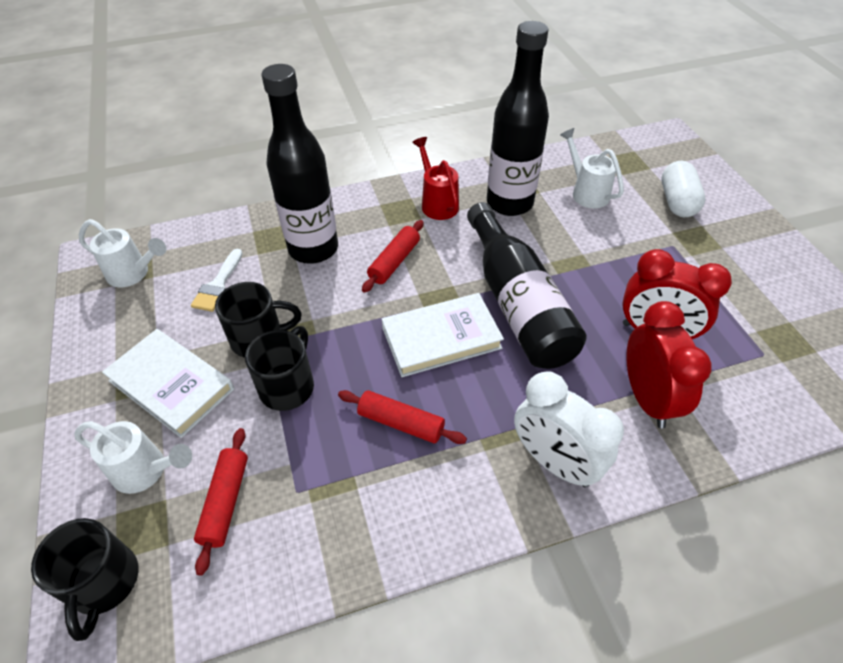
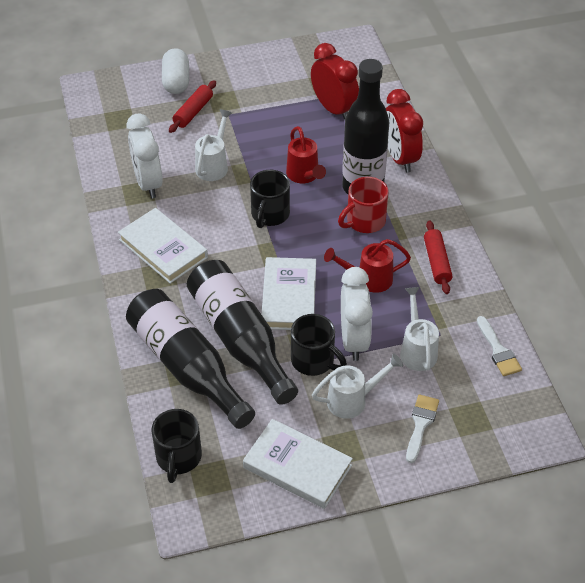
red mug: none = 0 -> [338,177,389,233] = 1
red rolling pin: [194,428,248,576] [338,390,467,444] [362,220,424,293] = 3 -> [169,80,216,133] [424,220,452,294] = 2
red watering can: [412,137,459,220] = 1 -> [286,126,326,183] [324,239,411,293] = 2
white book: [102,329,234,438] [382,293,504,377] = 2 -> [118,208,208,284] [243,419,353,509] [261,257,316,330] = 3
white brush: [191,249,243,312] = 1 -> [406,394,439,463] [477,316,522,376] = 2
white clock: [514,371,624,487] = 1 -> [126,114,163,198] [341,267,373,361] = 2

